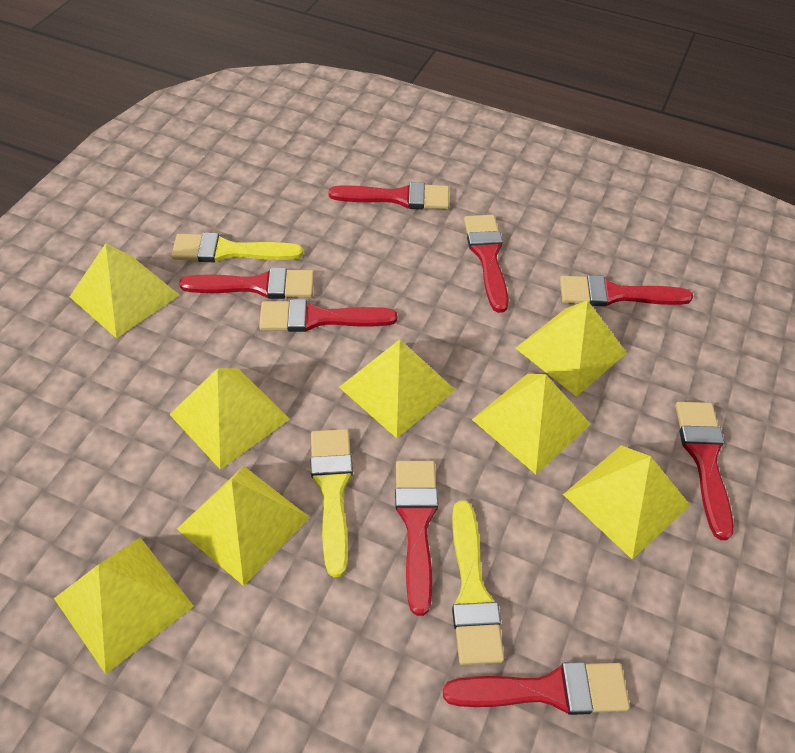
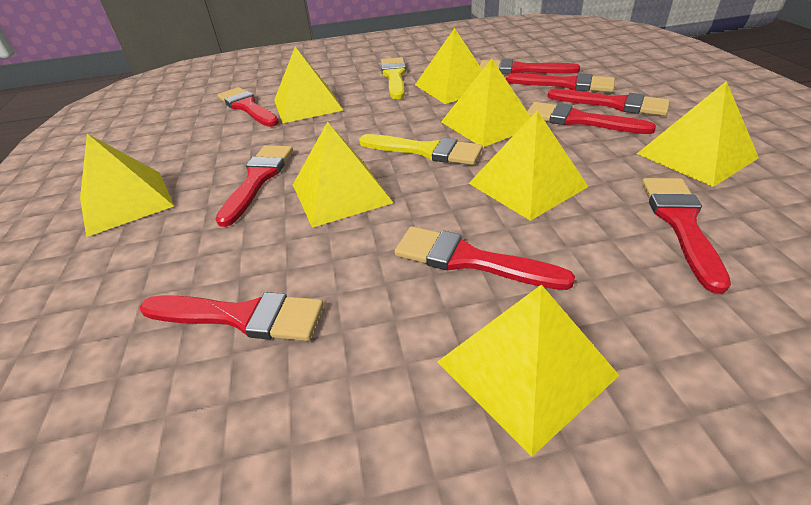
red brush: [179,268,314,299] [259,299,397,332] [328,182,449,209] [395,461,438,616] [443,662,630,715] [464,215,509,313] [560,275,693,306] [675,402,734,540] = 8 -> [140,292,324,341] [215,145,293,227] [217,87,279,127] [394,226,575,290] [480,59,580,74] [506,73,615,92] [527,102,656,134] [547,89,670,116] [642,178,731,293] = 9
yellow brush: [171,233,303,262] [311,429,353,577] [452,500,504,665] = 3 -> [359,134,483,165] [381,57,406,99] = 2

